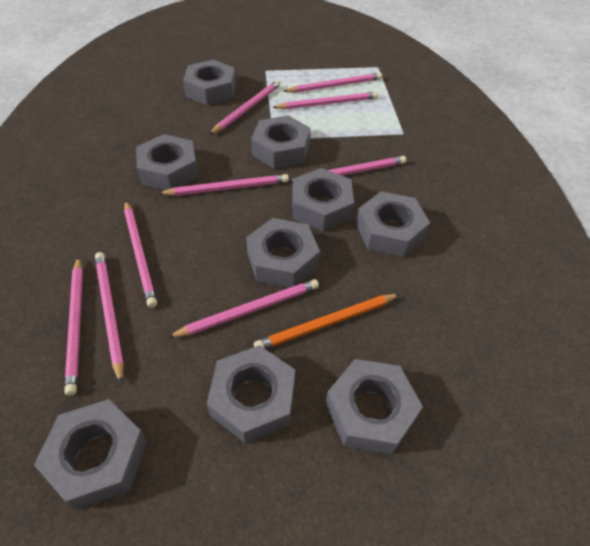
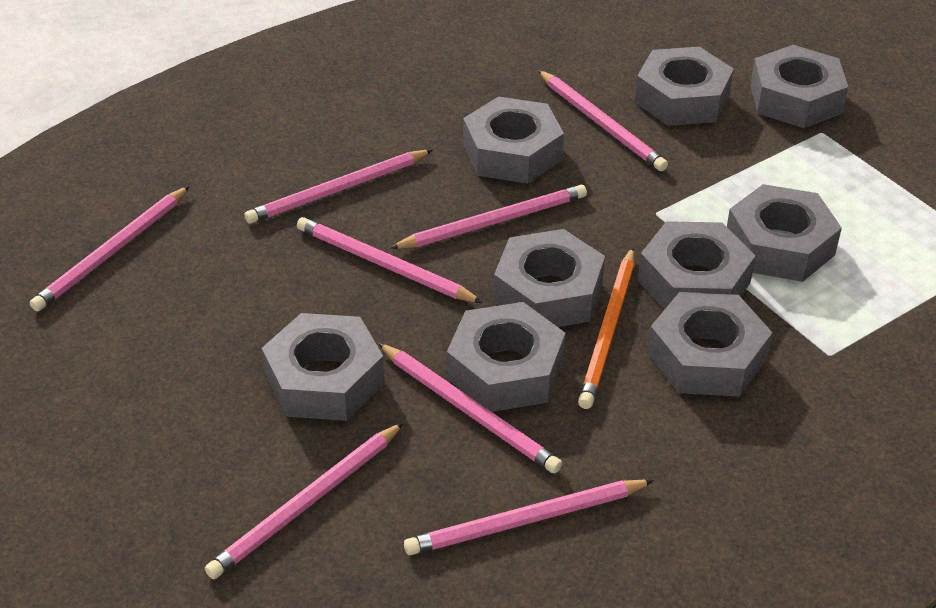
pink pencil: [64,257,83,396] [95,252,124,384] [124,201,157,308] [158,174,289,196] [168,279,319,338] [209,80,281,135] [272,92,378,109] [284,73,382,93] [288,156,406,183] = 9 -> [30,186,190,312] [205,422,404,579] [245,150,433,224] [297,217,483,303] [378,343,562,473] [390,185,587,249] [404,480,654,555] [538,70,668,171] = 8

